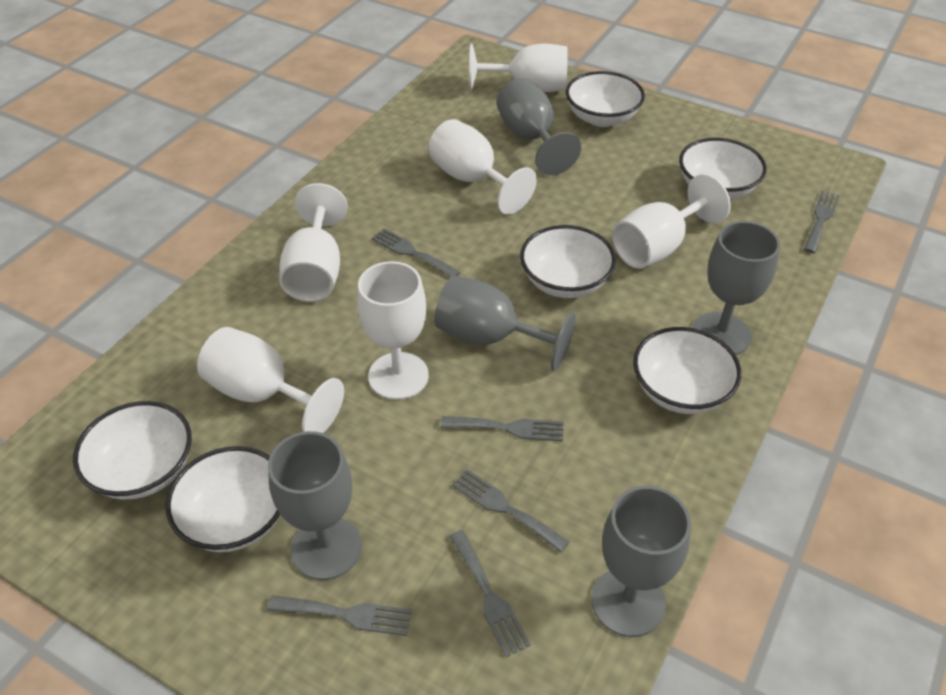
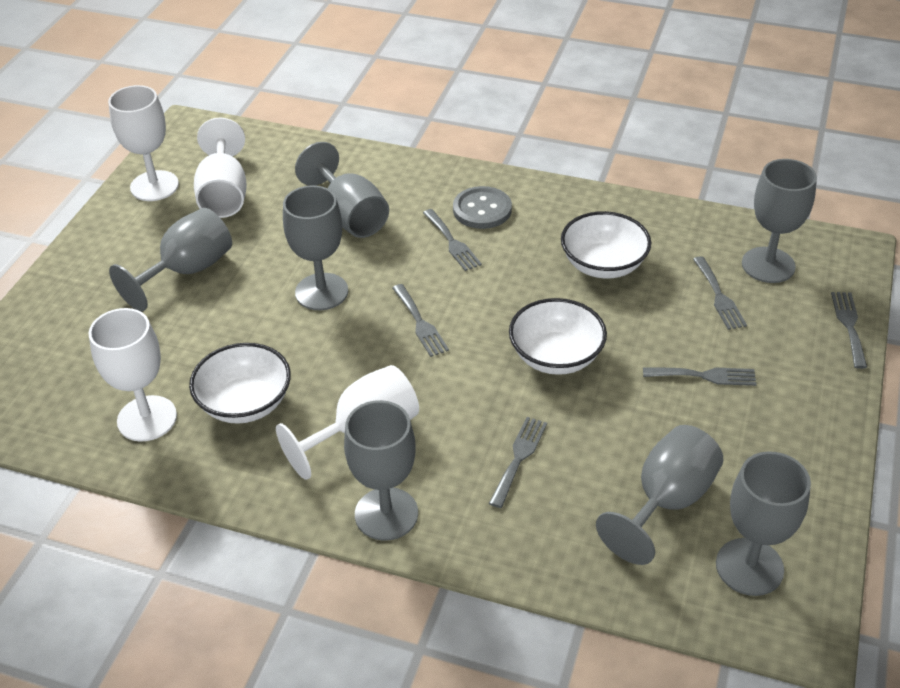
grey button: none = 0 -> [453,186,512,229] = 1
grey goblet: [268,431,362,580] [434,276,576,371] [497,78,581,175] [591,486,691,637] [692,221,780,355] = 5 -> [109,208,232,312] [283,185,348,310] [295,142,389,238] [344,400,418,541] [596,425,723,565] [716,451,811,596] [742,159,817,283] = 7
white bowl: [73,401,192,499] [166,446,280,552] [520,225,616,298] [566,71,645,127] [633,327,741,414] [679,138,767,200] = 6 -> [189,343,291,424] [509,298,607,375] [561,211,651,278] = 3
white goblet: [197,327,344,433] [279,183,348,302] [357,261,429,400] [428,119,537,215] [469,44,568,92] [612,174,731,269] = 6 -> [89,308,177,442] [108,85,179,201] [194,118,246,218] [276,365,419,480] = 4

